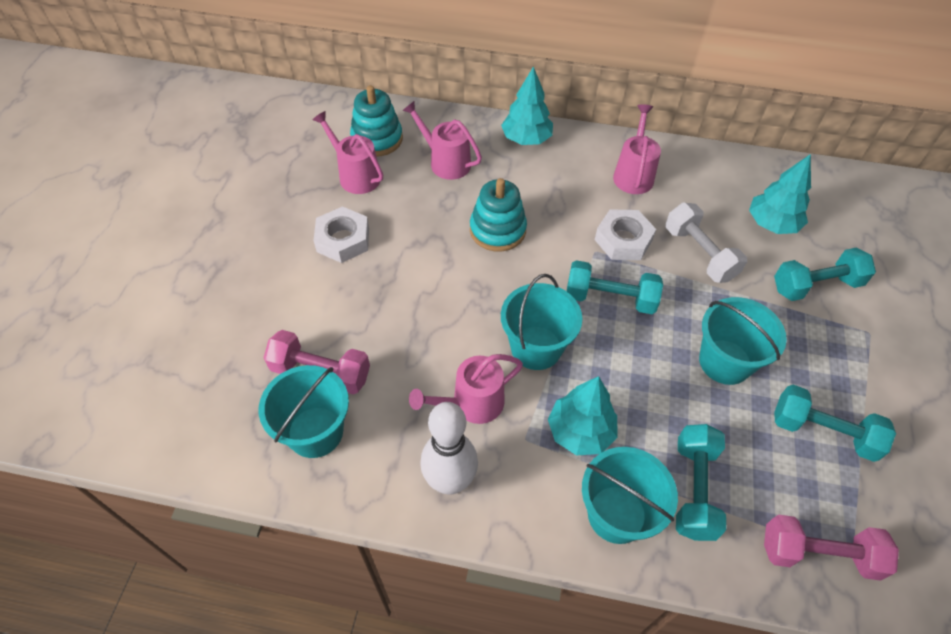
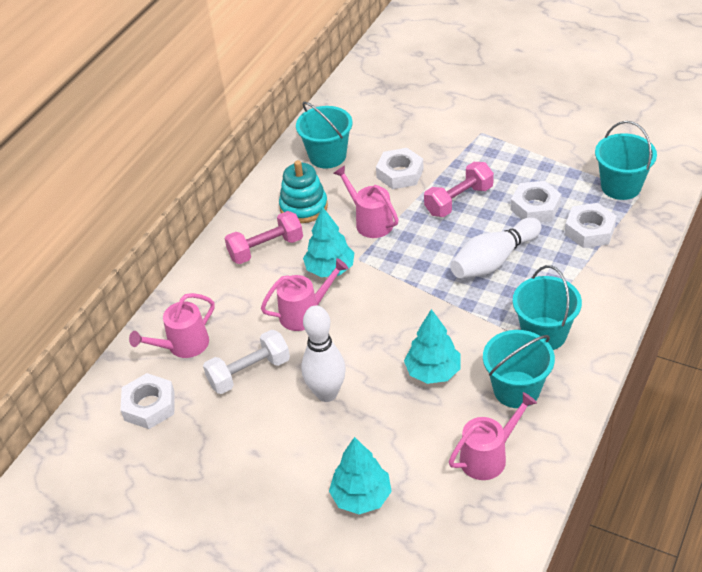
turquoise dumbbell: [566,260,663,314] [676,424,726,541] [774,248,876,301] [774,385,896,462] = 4 -> none = 0
turquoise stacking toy: [350,85,403,156] [470,178,527,252] = 2 -> [279,160,328,223] = 1
white bowling pin: [420,402,478,495] = 1 -> [301,306,346,402] [450,218,542,278] = 2
white nut: [314,206,369,263] [595,209,656,260] = 2 -> [121,373,175,429] [376,148,424,189] [510,181,561,222] [565,203,617,248] = 4

